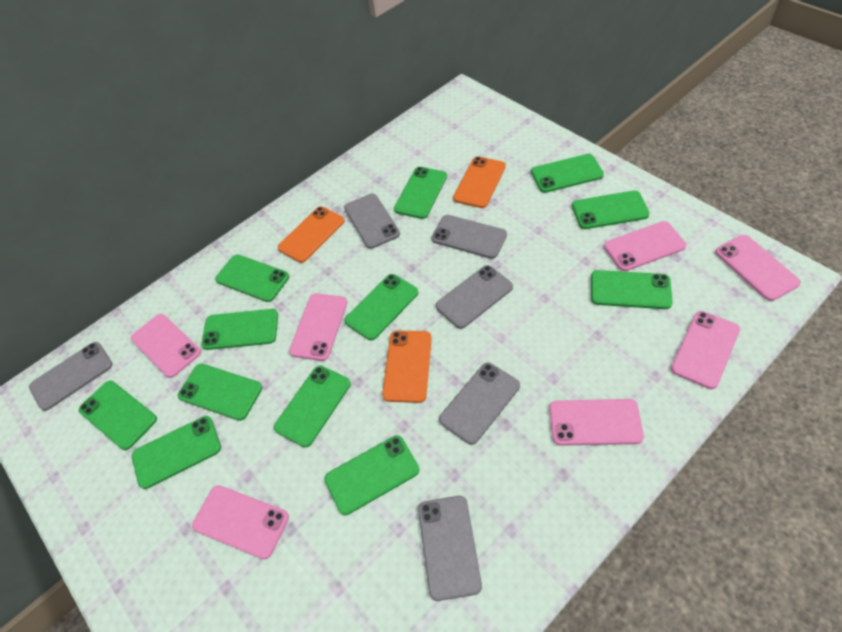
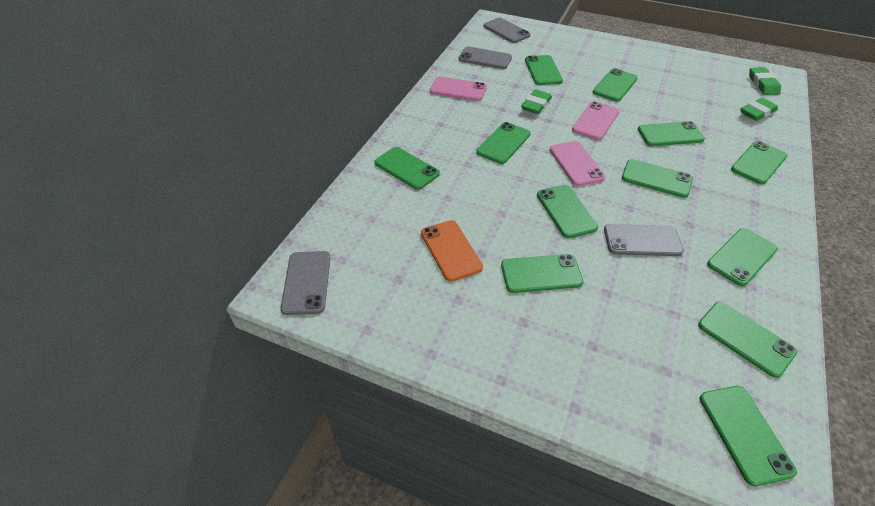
green eraser: none = 0 -> [521,90,552,114] [740,98,778,121] [749,67,781,95] = 3
grey phone: [29,342,112,411] [344,193,400,249] [418,496,482,601] [431,215,507,259] [436,265,513,329] [439,363,520,445] = 6 -> [281,251,331,315] [459,47,512,69] [483,18,531,43] [604,224,684,256] = 4
orange phone: [278,206,345,263] [382,331,432,403] [453,156,506,208] = 3 -> [421,220,483,282] = 1
pink phone: [131,314,201,378] [192,485,289,559] [289,293,347,361] [549,399,644,446] [604,221,686,271] [671,311,740,389] [715,235,801,301] = 7 -> [430,77,487,101] [550,141,605,186] [572,101,619,140] = 3

